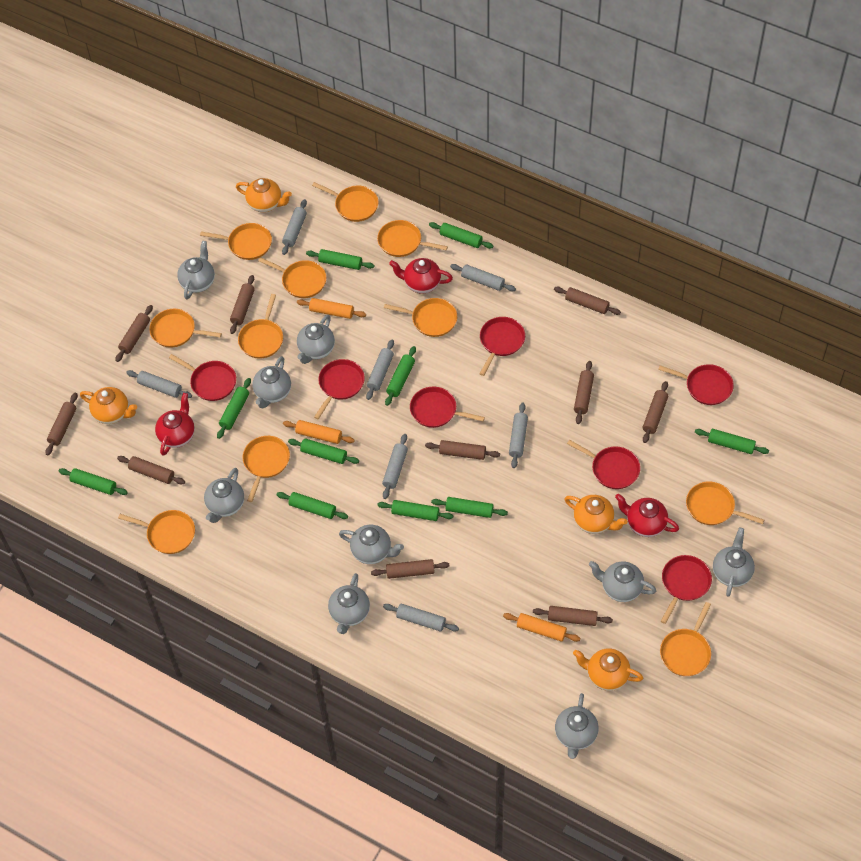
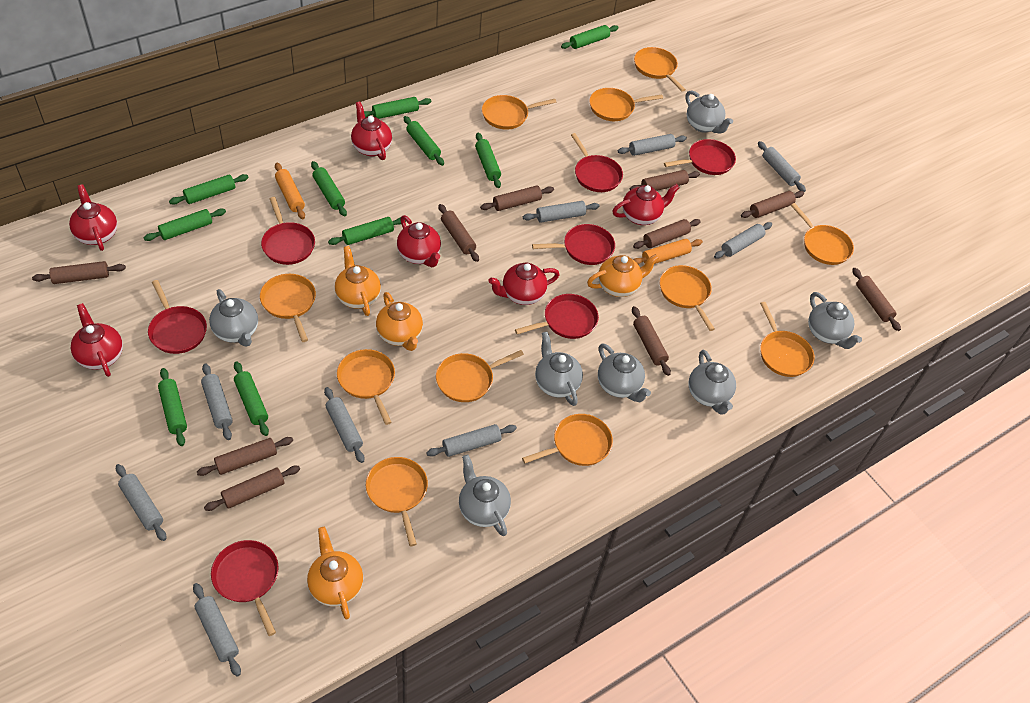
grey rolling pin: [126,370,192,398] [282,199,307,255] [366,340,394,400] [382,434,408,499] [383,604,459,632] [450,264,516,291] [509,403,528,468] = 7 -> [116,464,166,541] [193,583,241,676] [201,363,233,440] [324,387,364,463] [426,424,517,457] [523,201,599,223] [618,134,687,156] [714,222,772,259] [758,141,806,192] = 9
grey teapot: [177,241,215,299] [204,468,244,523] [252,356,291,409] [297,315,335,364] [328,573,370,634] [339,525,404,564] [555,693,599,759] [589,561,656,602] [713,527,755,597] = 9 -> [209,289,258,347] [459,455,511,536] [535,332,583,406] [598,343,651,402] [686,90,733,134] [689,350,736,415] [808,292,862,349] = 7
orange rolling pin: [283,420,355,444] [297,298,366,319] [503,613,580,642] = 3 -> [275,163,305,219] [633,239,703,264] = 2
red teapot: [155,393,195,456] [389,258,453,294] [615,494,679,537] = 3 -> [69,184,117,251] [71,303,123,377] [351,102,392,160] [397,215,441,267] [488,263,560,305] [612,184,679,225] = 6

